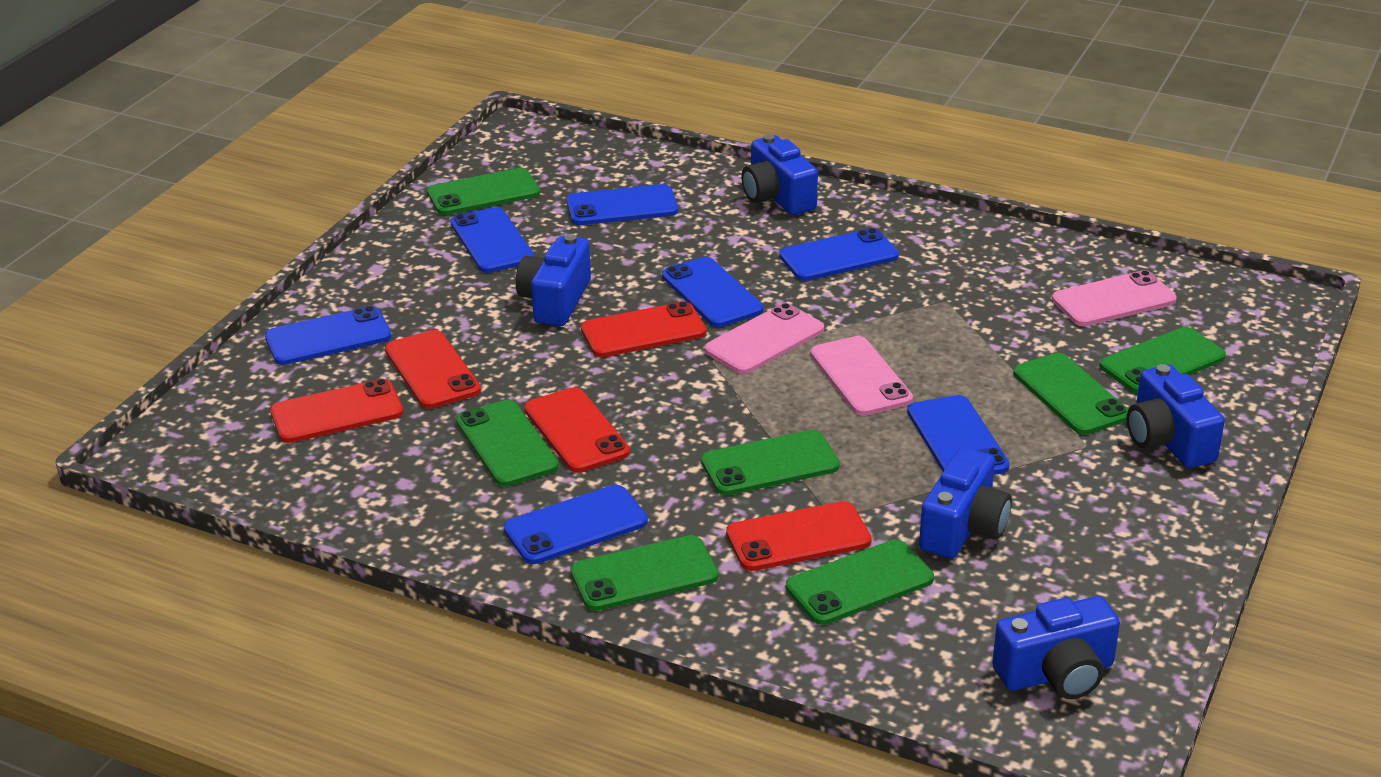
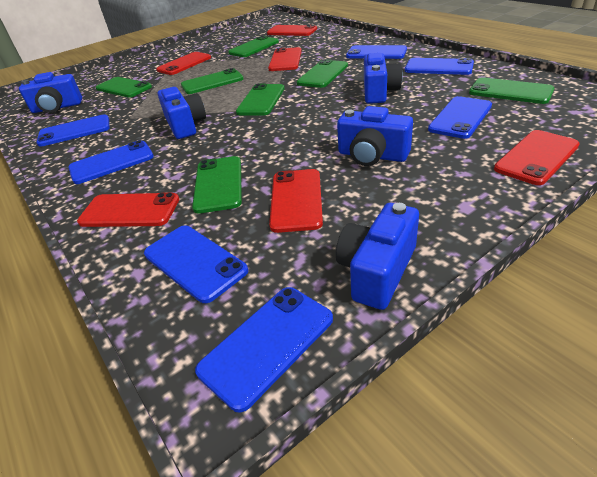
pink phone: [705,303,824,374] [810,336,913,416] [1052,270,1177,326] = 3 -> none = 0
red phone: [270,379,403,443] [385,330,481,409] [524,387,630,473] [581,301,706,357] [726,501,872,571] = 5 -> [77,192,179,227] [156,52,211,75] [267,25,317,36] [268,47,302,71] [269,169,323,233] [494,130,580,185] = 6

